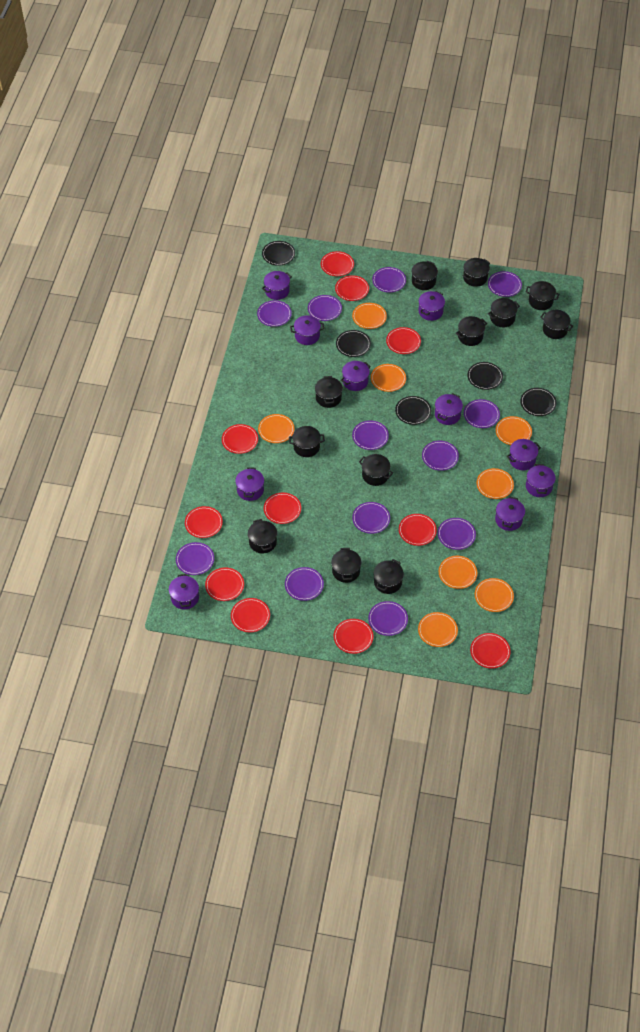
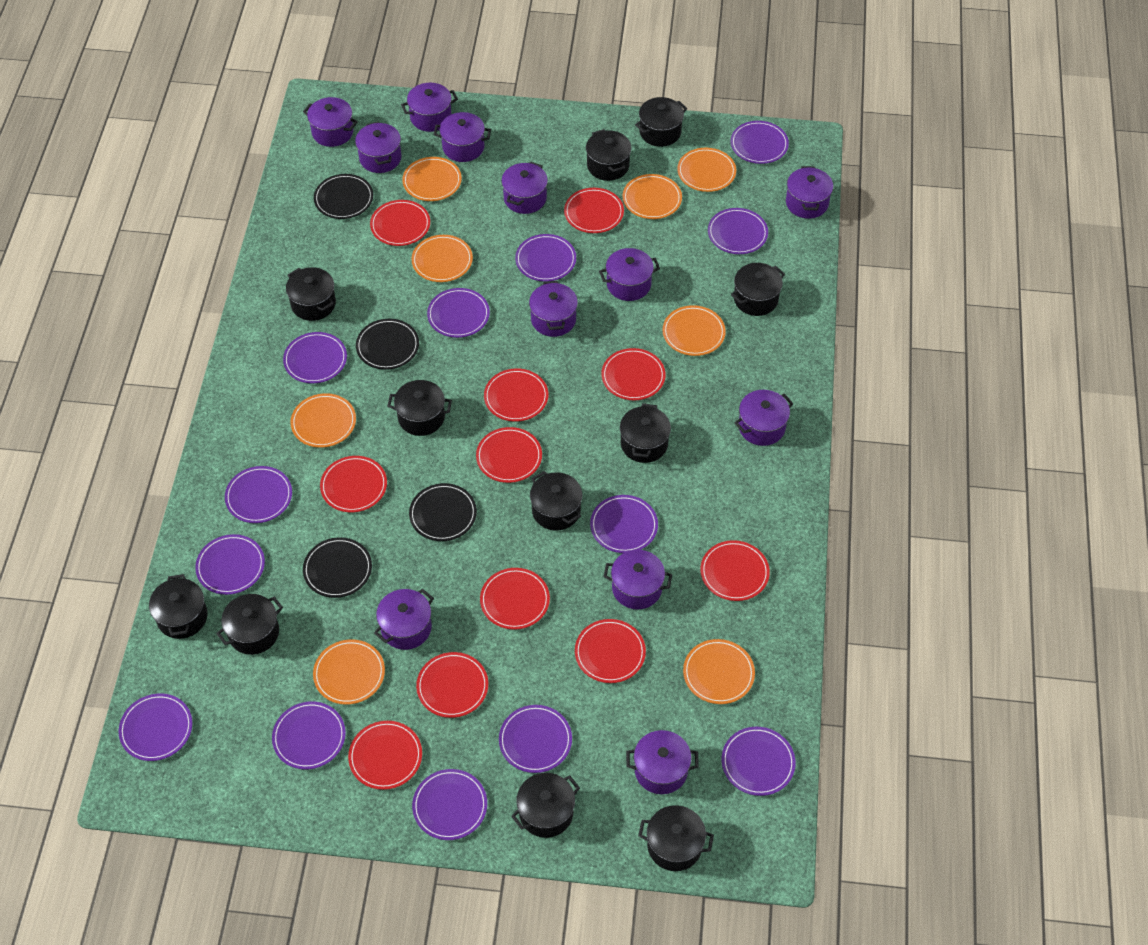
black plate: [262,241,295,266] [336,330,371,357] [395,396,431,425] [467,362,503,390] [520,388,557,416] = 5 -> [303,537,372,598] [314,174,373,219] [356,319,419,370] [409,483,477,541] = 4
black pot: [248,519,277,553] [289,426,325,457] [315,376,343,408] [331,548,361,583] [359,454,393,486] [374,559,404,594] [412,261,438,290] [456,316,487,346] [463,258,490,287] [488,298,520,327] [526,281,559,310] [540,310,573,339] = 12 -> [149,574,208,639] [216,594,283,655] [286,267,336,321] [387,380,452,436] [511,773,580,838] [530,471,582,531] [586,129,631,181] [620,403,671,463] [635,97,687,147] [638,805,714,871] [731,263,785,316] = 11
purple plate: [176,542,214,575] [257,300,292,327] [285,567,324,601] [308,295,342,321] [352,420,389,450] [352,502,390,534] [368,601,408,636] [372,267,406,292] [422,441,459,471] [438,518,476,550] [464,399,500,428] [488,271,522,297] = 12 -> [119,693,192,761] [195,534,265,595] [225,466,292,523] [272,702,346,769] [283,332,347,384] [412,769,487,840] [427,288,490,338] [499,705,572,773] [515,234,576,282] [590,495,658,553] [708,208,768,254] [722,727,796,796] [731,121,789,164] = 13
purple pot: [169,574,199,610] [235,467,264,501] [262,271,292,300] [290,315,324,345] [341,361,371,391] [418,291,445,321] [435,393,463,425] [495,497,525,531] [507,439,541,470] [526,464,556,497] = 10 -> [303,97,358,147] [355,122,402,173] [374,589,434,650] [401,83,458,132] [434,112,491,162] [501,162,548,214] [529,281,578,337] [599,248,660,301] [603,550,672,610] [626,730,699,794] [735,390,794,446] [786,166,833,219] = 12

